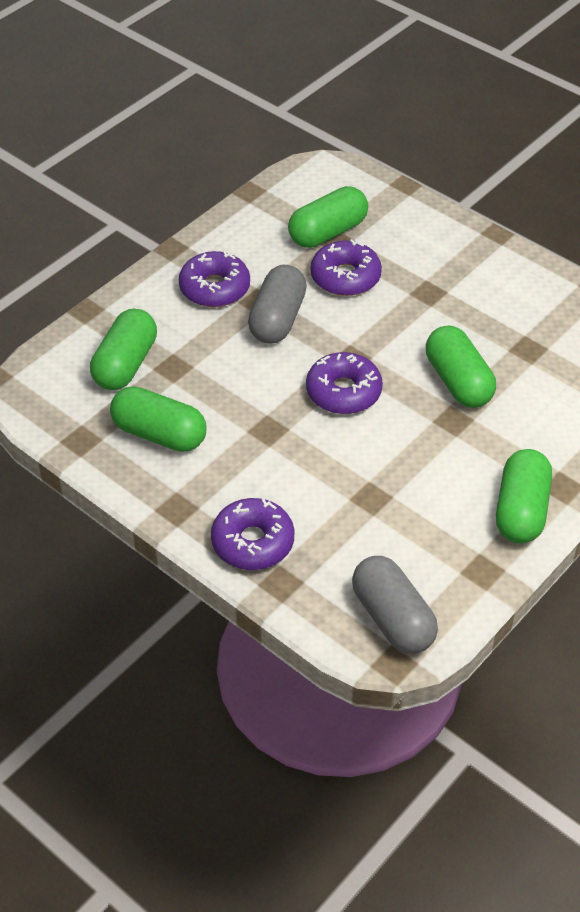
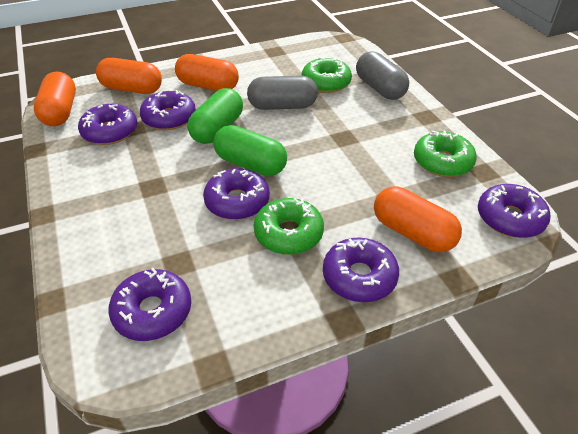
green capsule: [90,308,157,390] [110,386,207,452] [288,186,368,248] [426,326,496,408] [496,449,552,543] = 5 -> [188,88,243,144] [213,125,287,176] = 2
green donut: none = 0 -> [254,198,324,255] [302,57,352,93] [414,130,477,177] = 3
orange capsule: none = 0 -> [34,72,76,126] [96,58,162,94] [175,54,239,91] [374,186,462,252] = 4
purple donut: [179,251,250,307] [211,498,294,570] [306,352,383,414] [311,239,382,296] = 4 -> [78,104,137,145] [108,268,191,341] [140,90,196,130] [203,168,270,220] [323,238,399,302] [478,184,550,238] = 6

